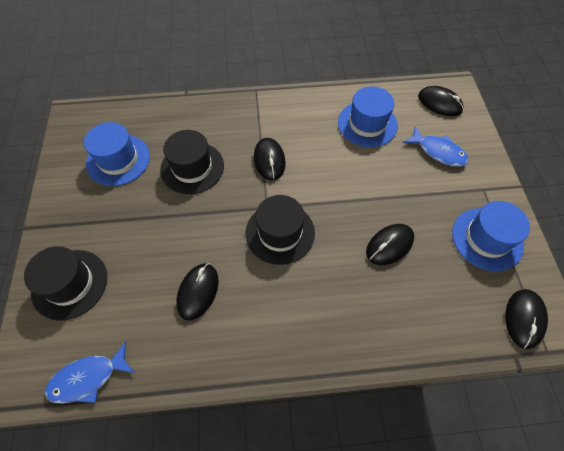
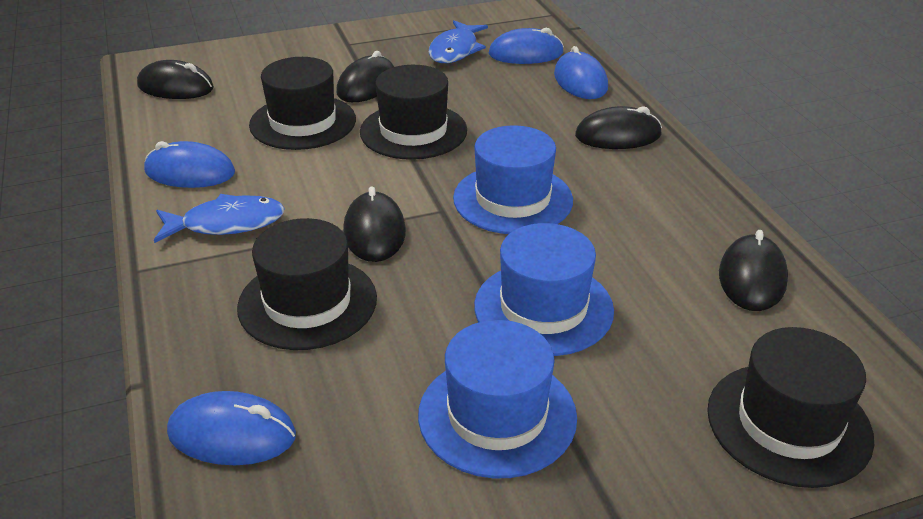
black hat: [24,246,107,321] [160,130,224,194] [246,195,315,265] = 3 -> [237,218,377,350] [249,57,356,150] [360,65,467,160] [707,327,874,488] = 4
blue mouse: none = 0 -> [144,141,235,188] [167,391,296,465] [488,28,564,64] [554,46,608,99] = 4

